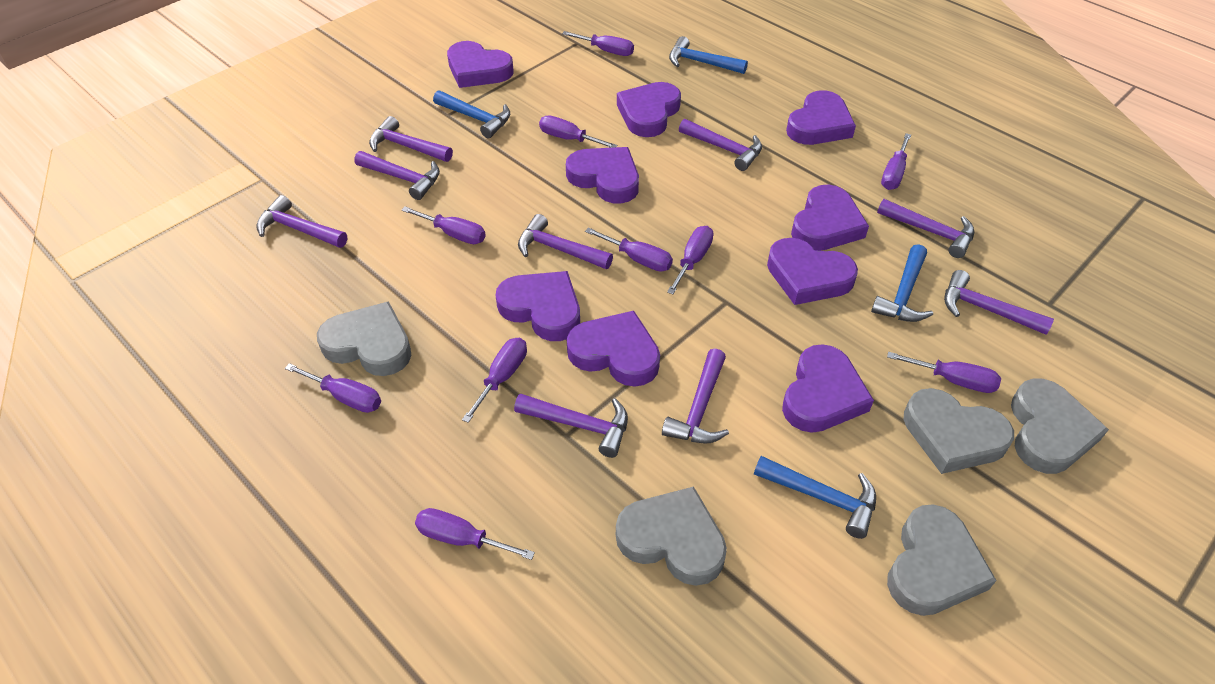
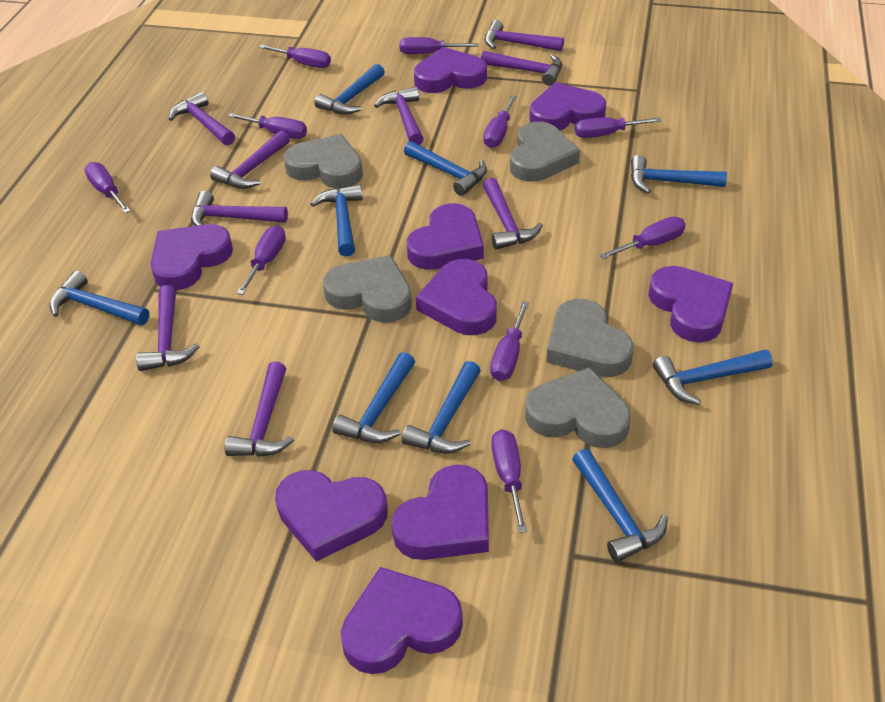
blue hammer: [433,90,510,138] [669,36,748,74] [754,456,876,539] [871,244,933,322] = 4 -> [50,271,149,325] [311,185,363,257] [314,64,385,115] [332,352,415,443] [402,361,481,454] [404,141,487,196] [572,449,668,562] [631,155,727,194] [653,349,773,405] = 9

